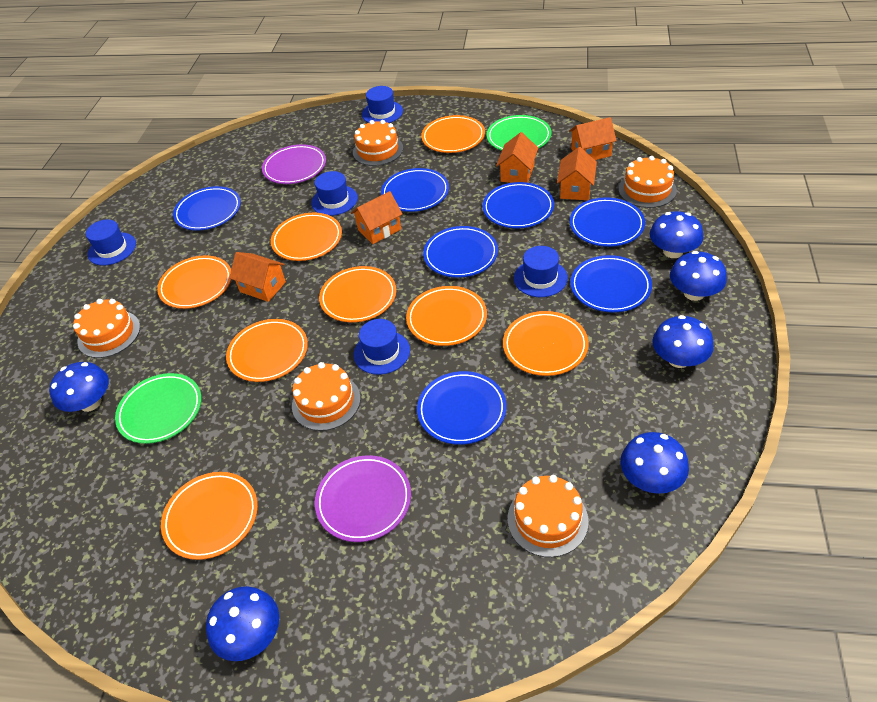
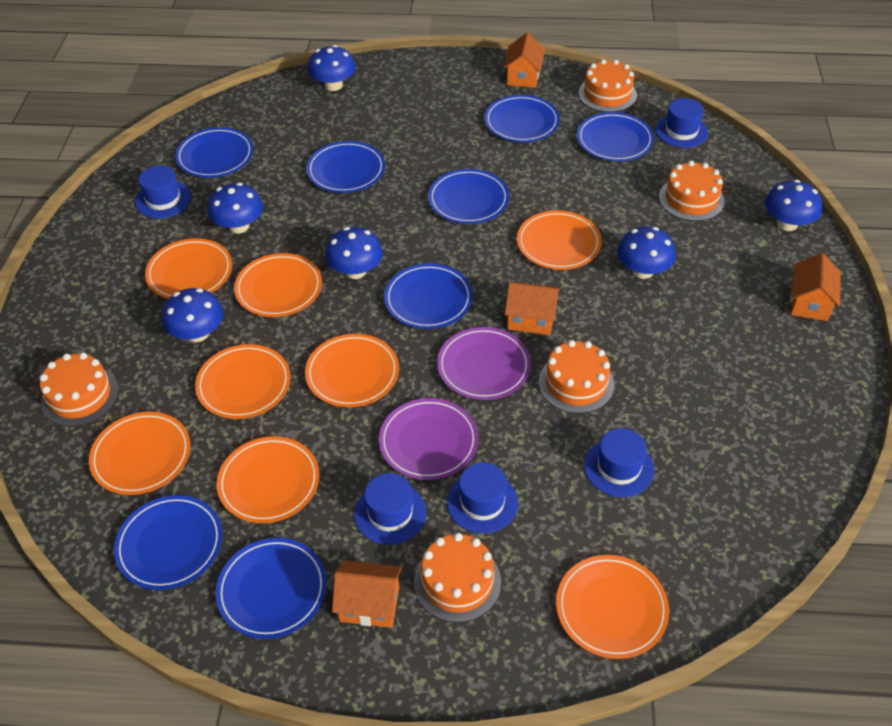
blue plate: [173,186,241,231] [381,168,449,212] [417,371,507,445] [423,226,498,278] [483,182,554,228] [570,198,645,247] [570,255,652,313] = 7 -> [114,495,222,590] [175,127,253,178] [216,538,327,639] [306,141,385,193] [384,264,473,329] [428,169,509,224] [484,95,560,142] [577,112,654,161] = 8
green plate: [115,373,202,444] [487,115,551,151] = 2 -> none = 0
orange house: [229,252,286,302] [351,191,403,244] [496,132,538,183] [557,147,597,200] [569,117,617,160] = 5 -> [332,560,402,628] [504,33,545,88] [505,282,560,335] [790,253,841,321] = 4

